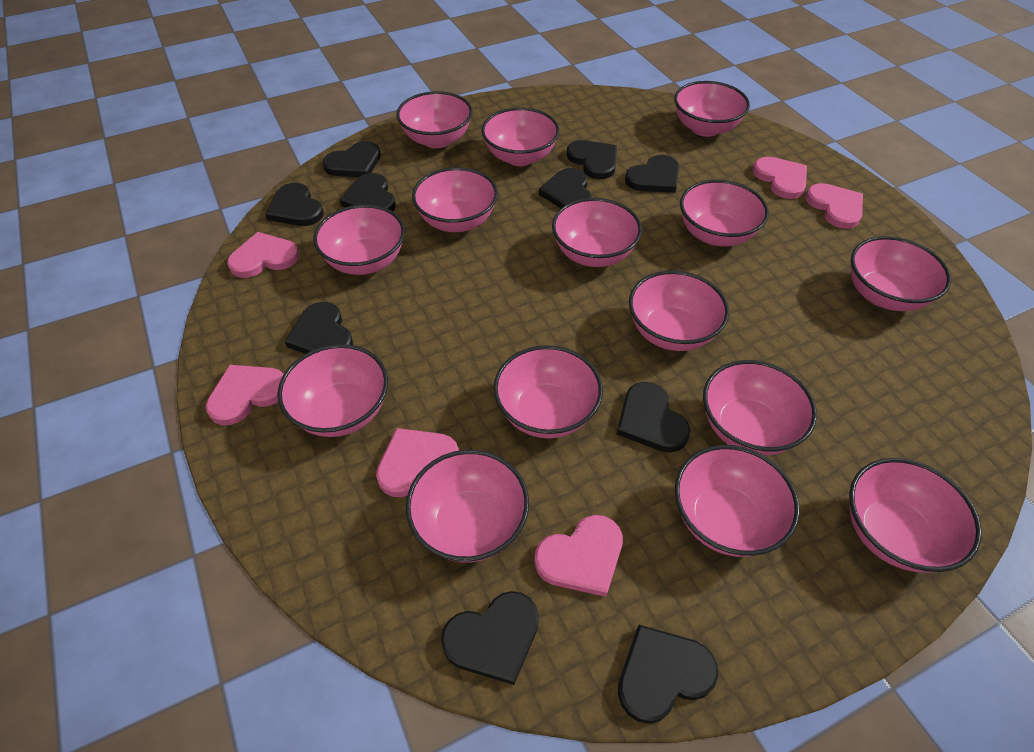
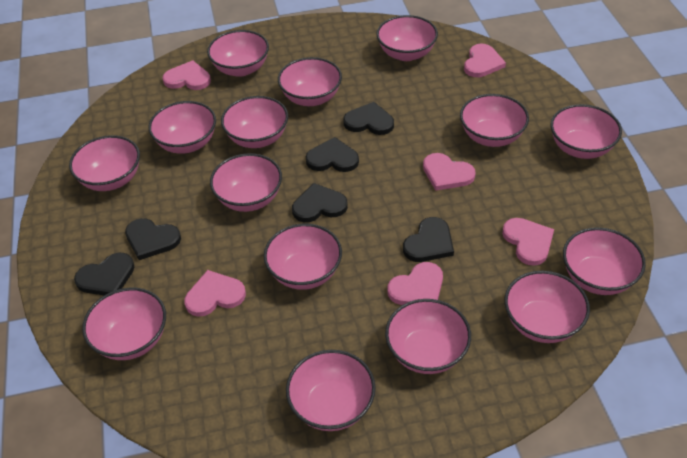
black heart: [265,183,324,226] [285,302,353,354] [322,141,381,177] [340,173,396,212] [441,591,539,685] [539,168,592,208] [567,140,617,179] [617,382,690,453] [618,625,718,724] [625,155,679,193] = 10 -> [74,253,134,295] [125,218,181,260] [292,183,348,222] [306,137,359,172] [343,102,394,135] [403,217,454,262] = 6

